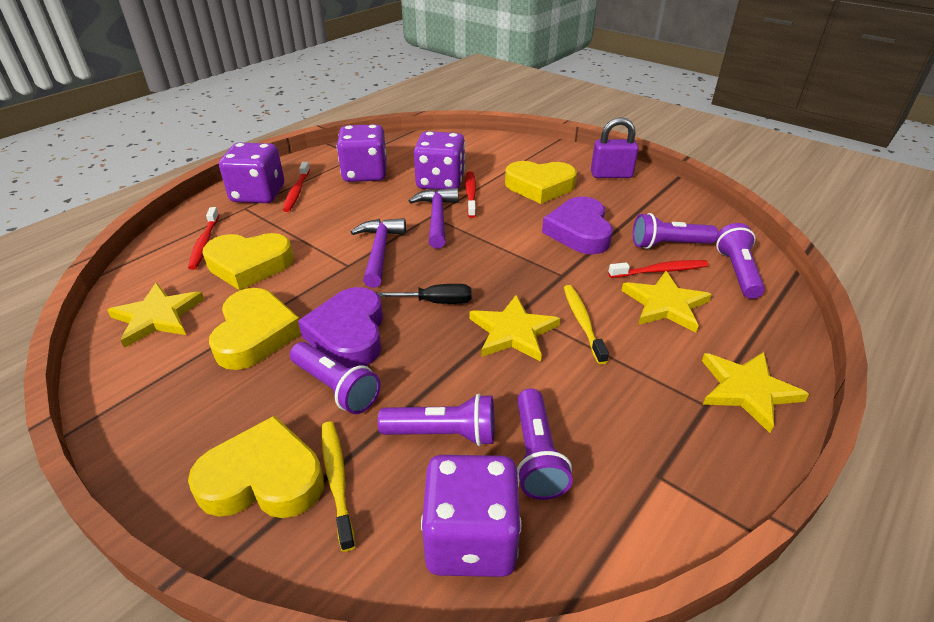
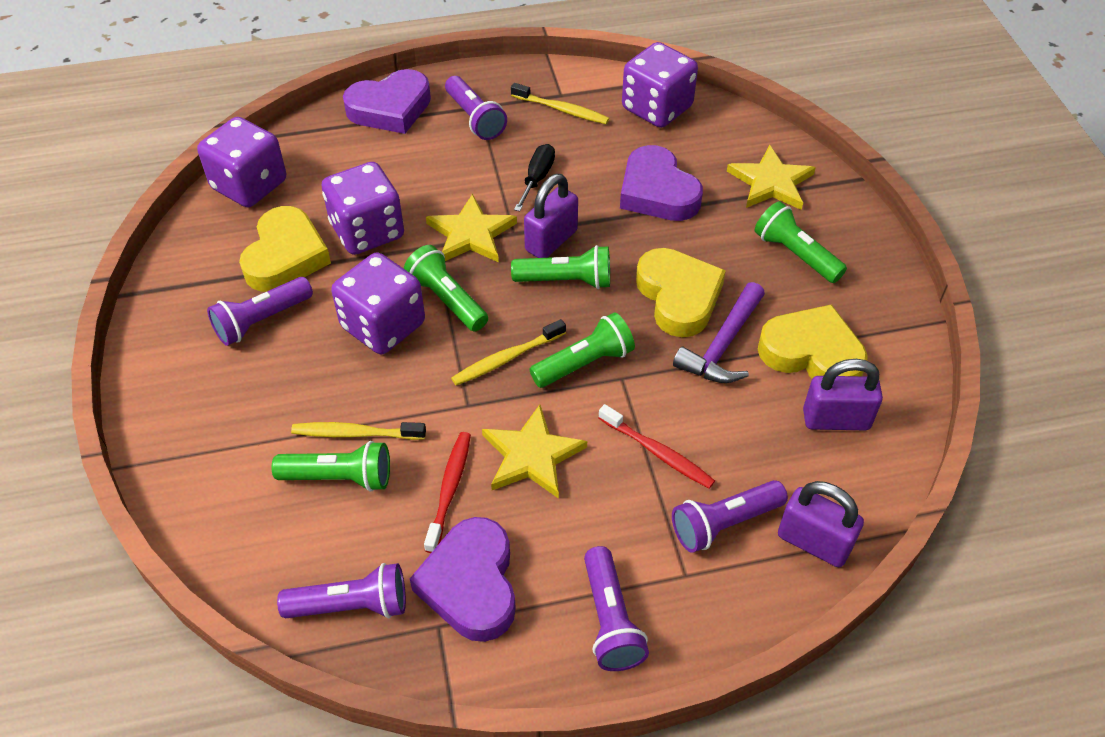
green flashlight: none = 0 -> [272,441,390,492] [404,245,488,331] [511,245,610,289] [529,312,635,388] [755,201,847,283] = 5
purple hammer: [351,218,406,288] [409,188,458,249] = 2 -> [673,282,765,383] = 1
purple heart: [298,287,383,368] [542,197,613,254] = 2 -> [343,69,431,134] [410,517,516,642] [620,145,703,221] = 3
purple padlock: [591,117,639,178] = 1 -> [524,174,578,258] [778,481,864,567] [803,359,883,430] = 3
red toothbrush: [188,207,219,270] [283,162,310,212] [465,171,476,218] [608,260,708,278] = 4 -> [424,432,471,553] [599,404,715,489] = 2
yellow heart: [188,415,324,518] [202,233,294,290] [209,288,301,370] [505,161,577,204] = 4 -> [239,206,331,292] [636,248,726,337] [758,304,868,379] = 3
yellow star: [107,283,204,348] [469,295,560,362] [621,271,712,332] [702,352,809,433] = 4 -> [426,194,517,262] [482,405,587,499] [727,145,816,210] = 3
yellow toothbrush: [322,422,355,552] [564,285,609,365] = 2 -> [291,422,426,440] [451,319,566,385] [511,83,609,124] = 3

